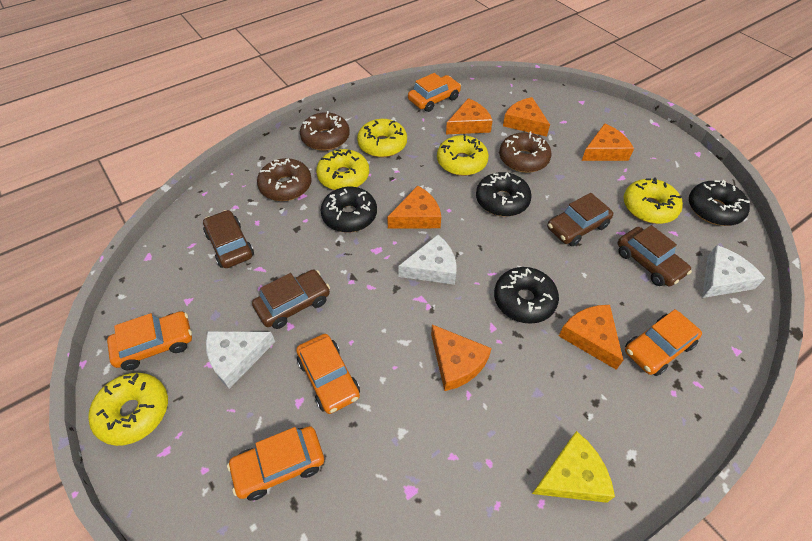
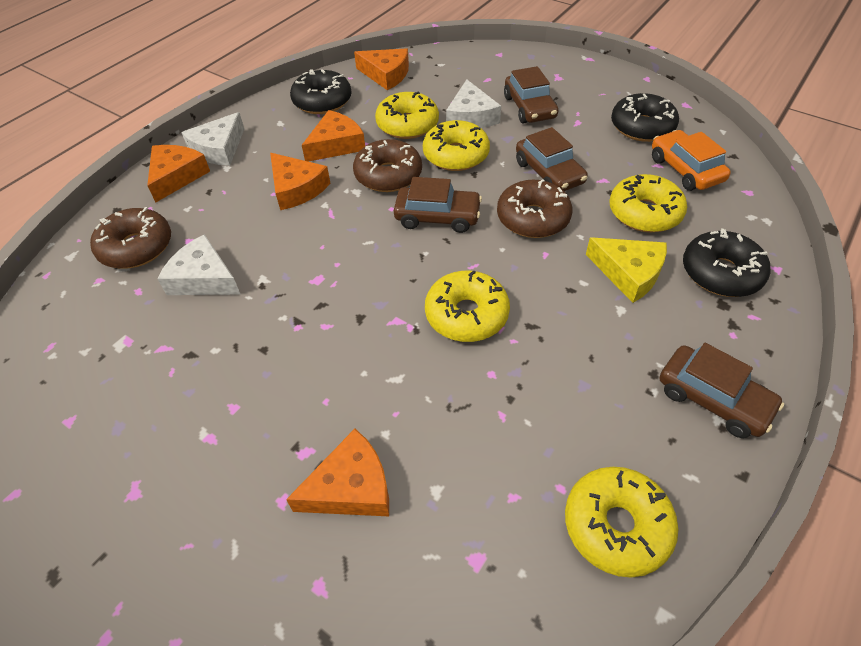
black donut: [321,187,377,233] [476,172,532,217] [494,267,559,324] [689,180,750,226] = 4 -> [290,69,352,114] [611,93,679,142] [683,228,770,297] = 3
orange car: [107,311,192,370] [227,426,324,501] [296,334,360,414] [408,73,461,112] [625,309,702,376] = 5 -> [652,130,731,191] = 1
orange cheese: [387,186,441,229] [431,325,492,391] [446,98,493,134] [503,97,550,137] [559,305,623,370] [582,123,634,161] = 6 -> [147,145,210,202] [270,153,330,210] [286,429,389,516] [302,110,365,162] [354,48,409,90] = 5

